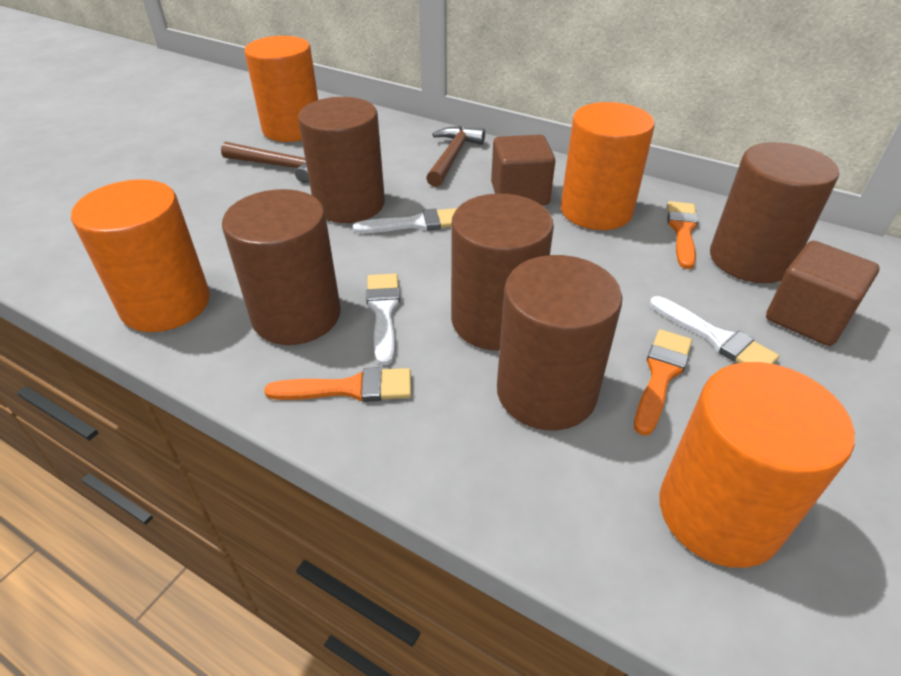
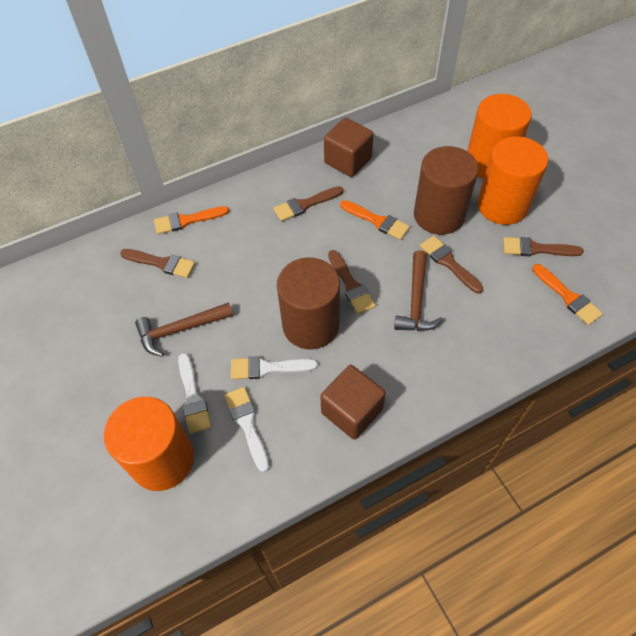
brown brush: none = 0 -> [120,249,195,278] [273,186,343,221] [328,250,376,314] [420,236,483,293] [503,237,584,256] = 5
brown cylinder: [222,189,341,345] [298,97,385,223] [451,193,554,351] [497,255,622,430] [710,142,839,283] = 5 -> [277,258,340,349] [414,146,479,235] = 2
orange cylinder: [71,179,210,332] [244,36,318,142] [561,102,655,230] [660,362,855,568] = 4 -> [104,397,194,491] [467,94,532,179] [477,136,548,225] = 3

